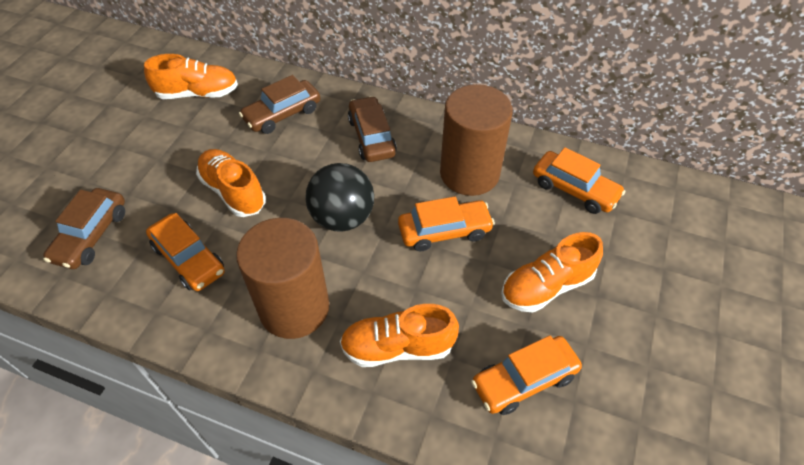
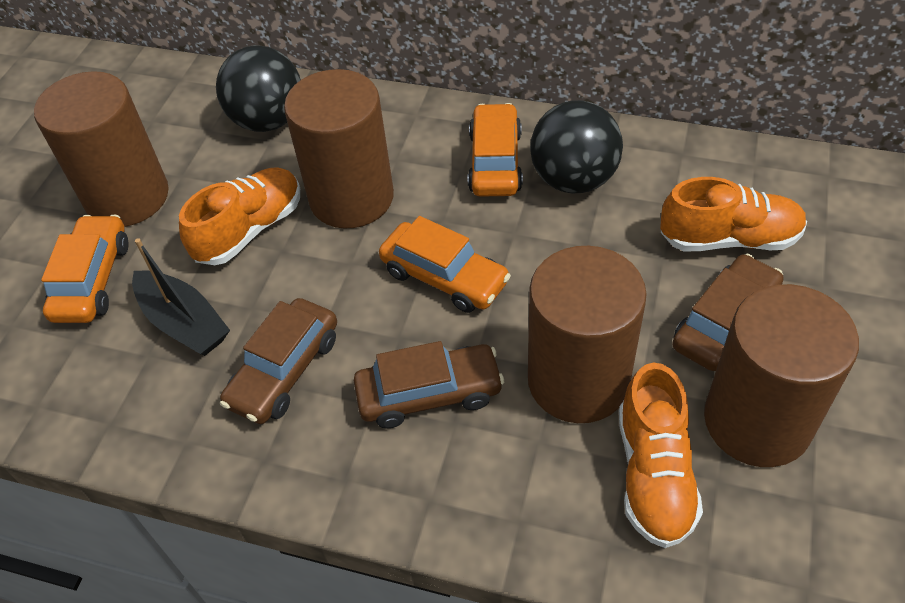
black ball: [305,163,374,232] = 1 -> [216,45,301,132] [530,100,623,193] = 2
black boat: none = 0 -> [132,238,230,356] = 1
brown cylinder: [236,218,329,339] [440,84,513,196] = 2 -> [34,71,168,227] [284,69,394,229] [528,246,647,423] [704,284,859,467] = 4
orange car: [146,213,225,291] [398,196,495,251] [471,335,582,415] [533,147,625,214] = 4 -> [41,214,129,323] [379,216,511,313] [468,103,523,197] = 3
orange shoe: [144,54,238,99] [196,149,266,217] [340,304,459,367] [501,232,603,312] = 4 -> [179,167,300,265] [619,363,703,548] [660,177,807,251] = 3

